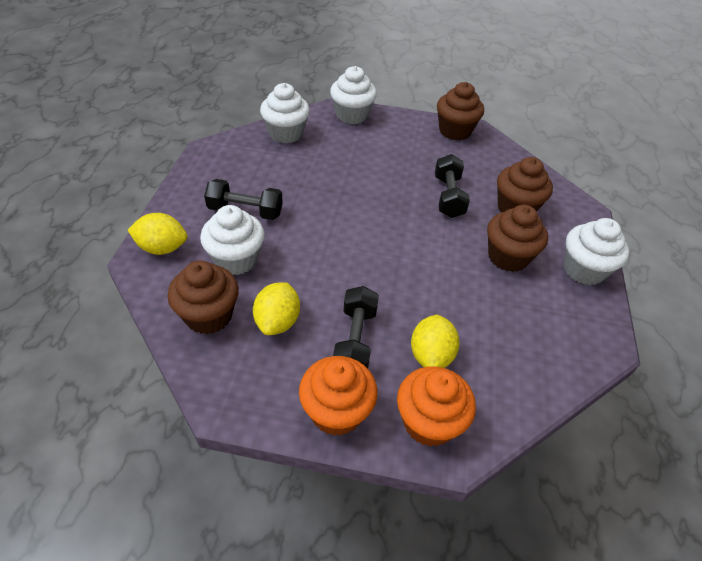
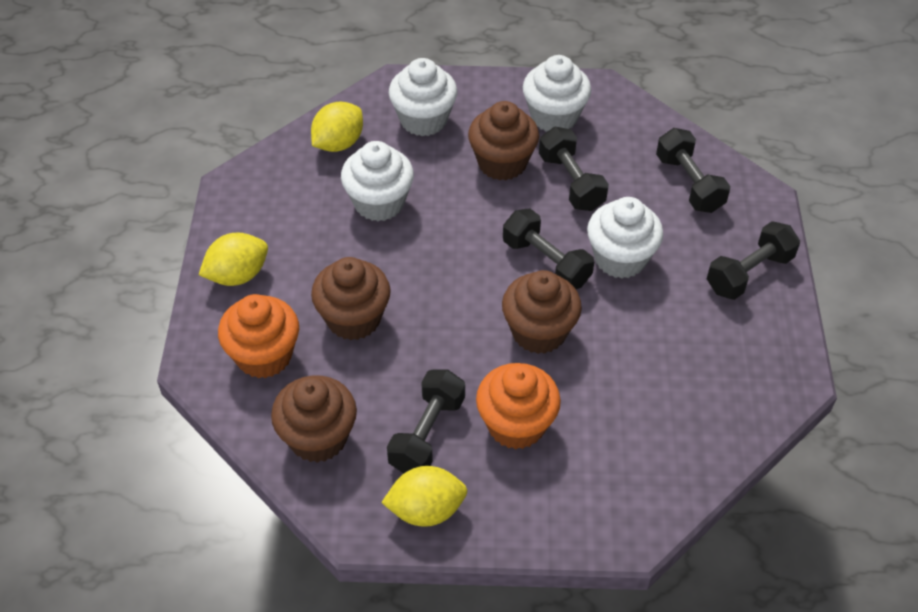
black dumbbell: [204,179,283,220] [333,286,379,368] [435,154,470,218] = 3 -> [387,370,465,474] [503,209,594,289] [539,126,609,211] [656,128,730,213] [707,221,800,300] = 5

